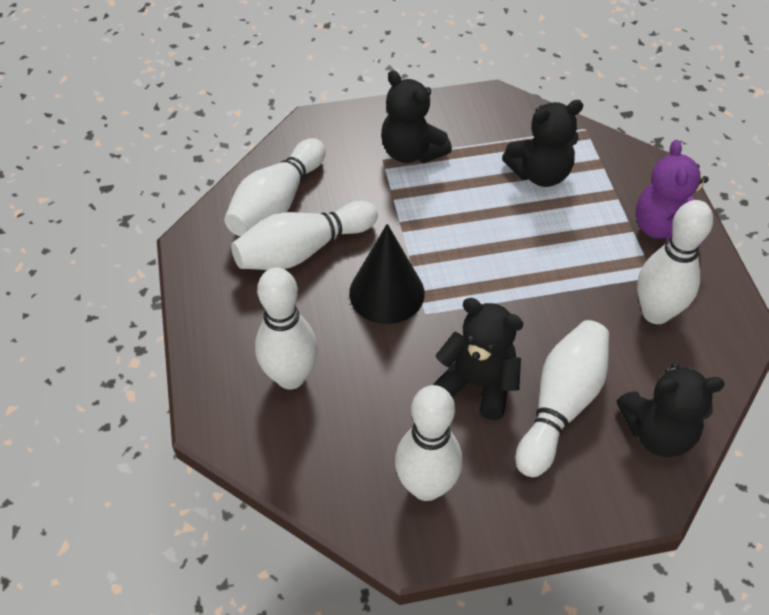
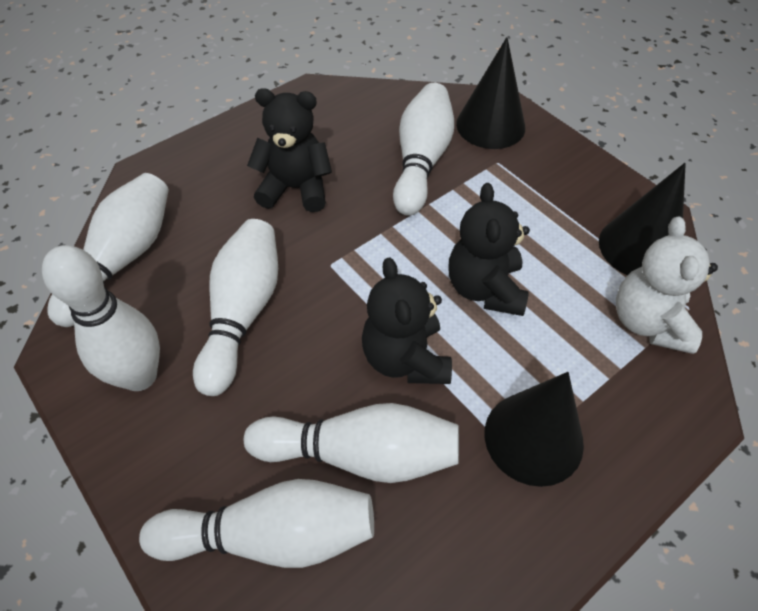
black cone: [349,224,425,324] = 1 -> [456,37,525,149] [485,372,584,487] [599,163,686,275] = 3
black teddy bear: [381,70,452,163] [433,298,523,420] [502,100,583,187] [616,363,725,457] = 4 -> [247,88,332,212] [362,257,452,384] [448,183,530,316] = 3
purple teddy bear: [636,140,709,249] = 1 -> none = 0
white teddy bear: none = 0 -> [616,217,718,354] = 1

